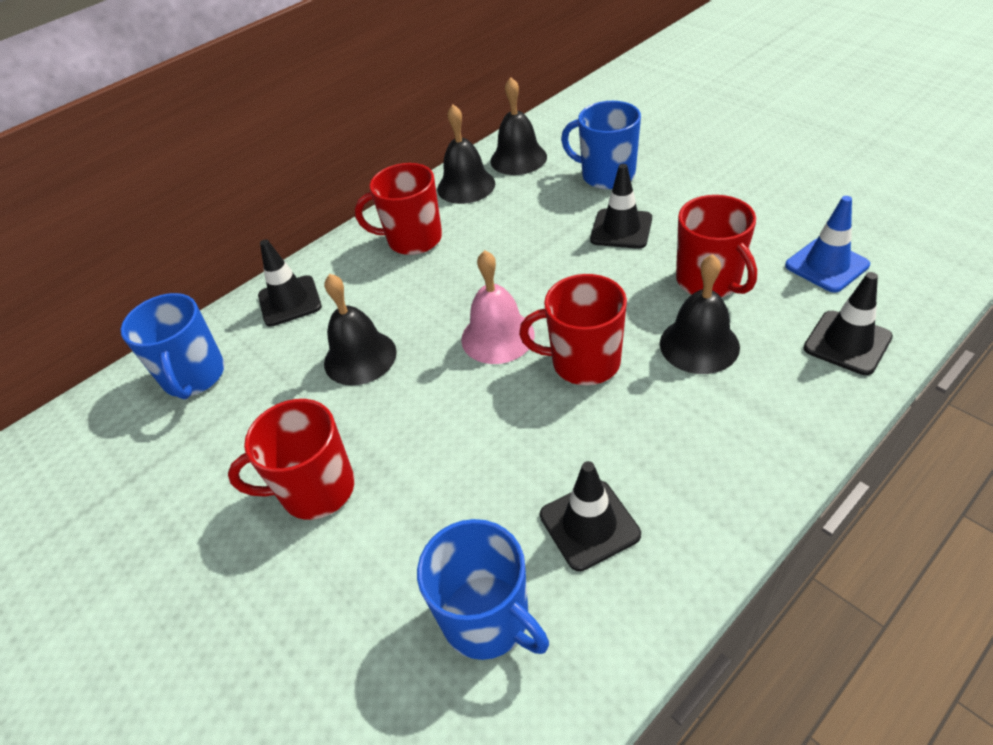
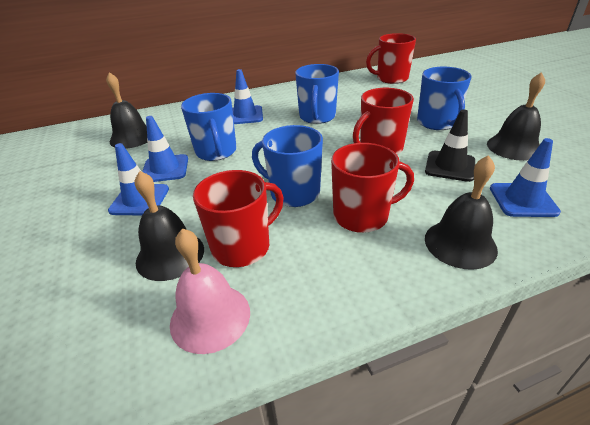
black traffic cone: [258,240,322,327] [540,461,641,571] [590,164,652,249] [804,272,893,375] = 4 -> [425,110,475,182] = 1
blue mug: [121,293,225,400] [417,519,549,660] [561,101,641,190] = 3 -> [181,93,237,161] [252,125,323,207] [295,64,339,124] [417,67,471,130] = 4
blue traffic cone: [785,196,870,293] = 1 -> [108,143,169,215] [142,116,188,182] [232,69,263,124] [490,138,561,217] = 4

